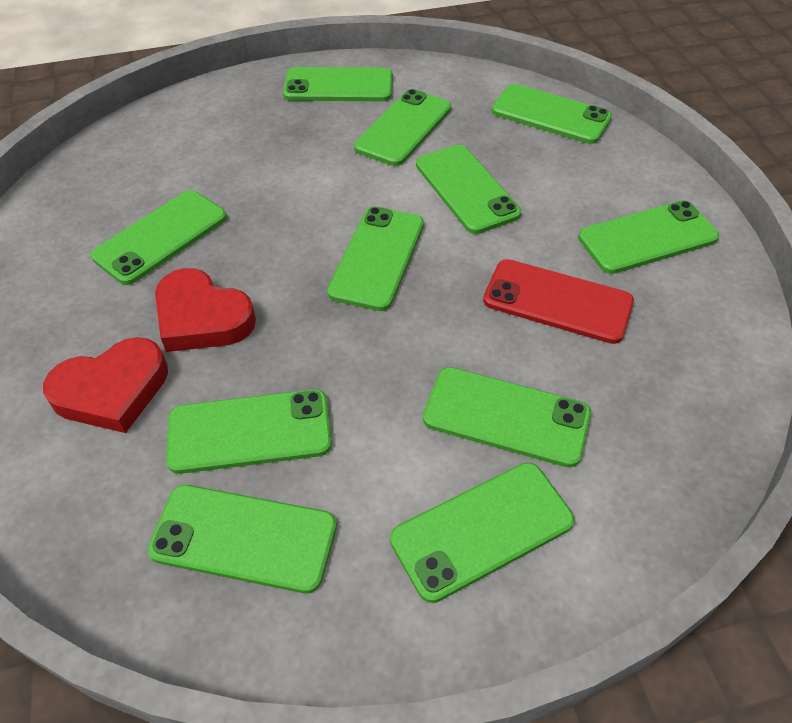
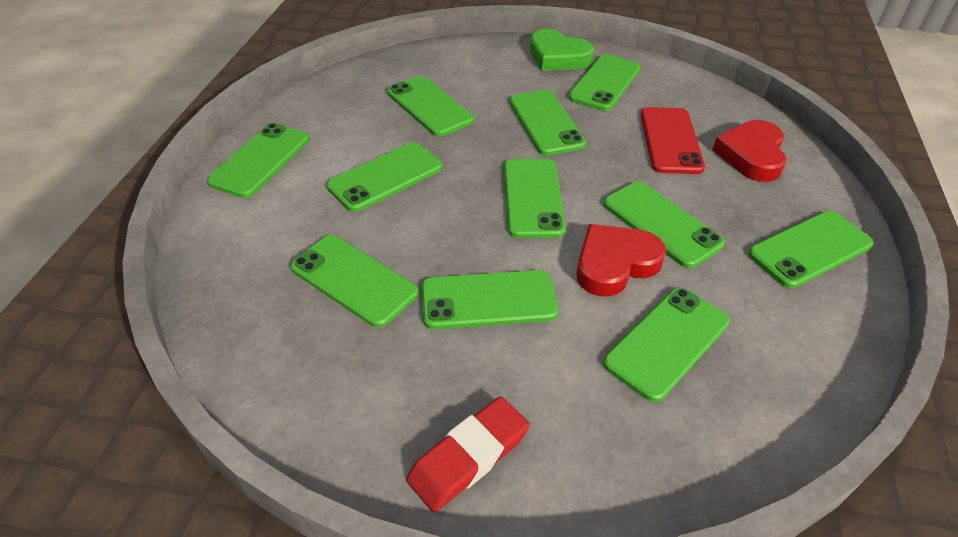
green heart: none = 0 -> [530,29,594,71] = 1
red eraser: none = 0 -> [406,396,530,512] = 1

